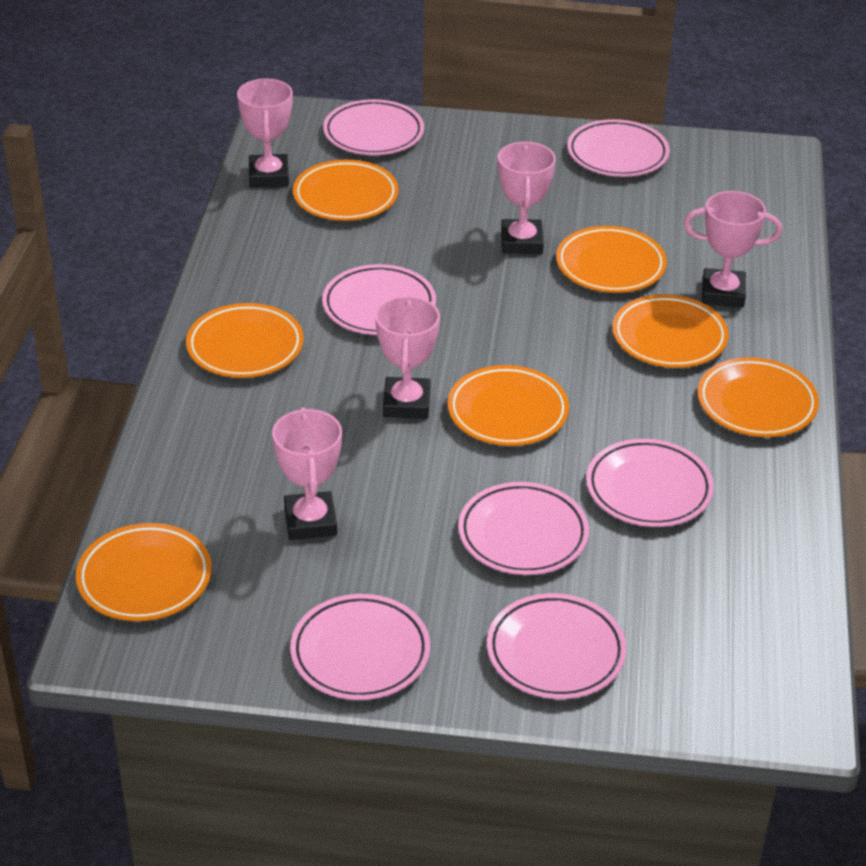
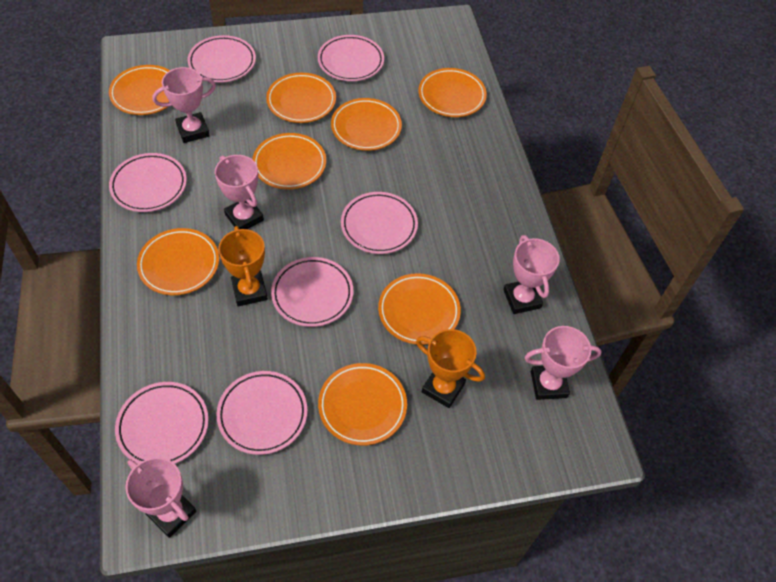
orange plate: [76,523,212,621] [186,303,304,378] [293,160,399,221] [447,365,569,446] [556,226,667,293] [612,294,729,368] [697,357,819,437] = 7 -> [109,65,170,115] [137,228,219,295] [253,133,326,189] [266,73,336,123] [318,363,407,445] [331,98,402,151] [378,273,461,345] [419,68,487,117] = 8
orange trophy: none = 0 -> [218,226,268,306] [416,329,485,408] = 2

